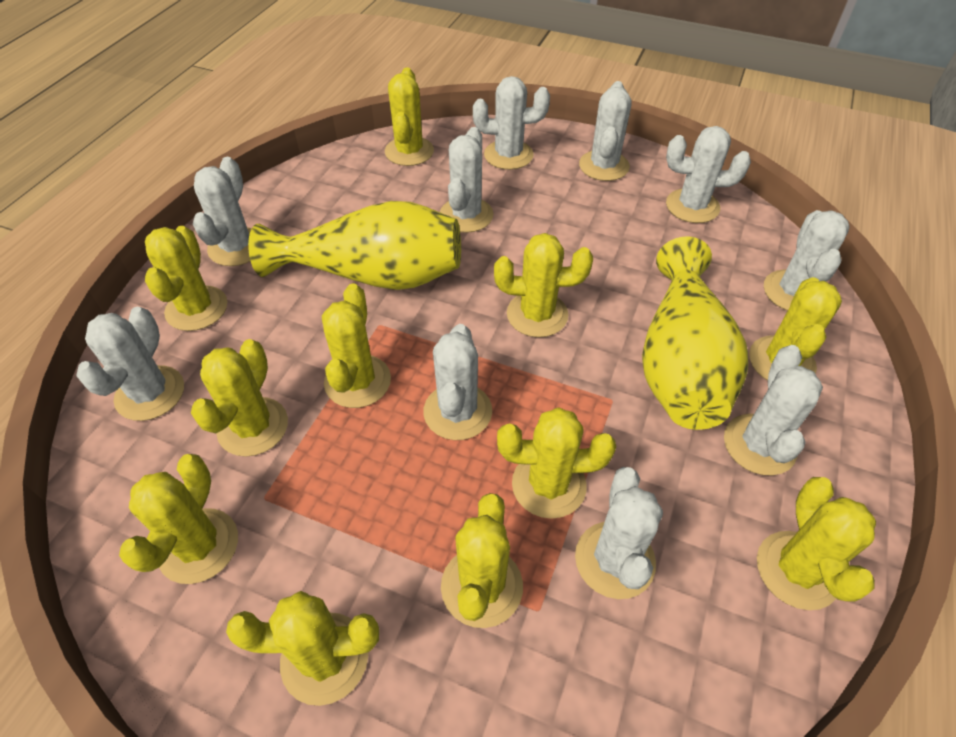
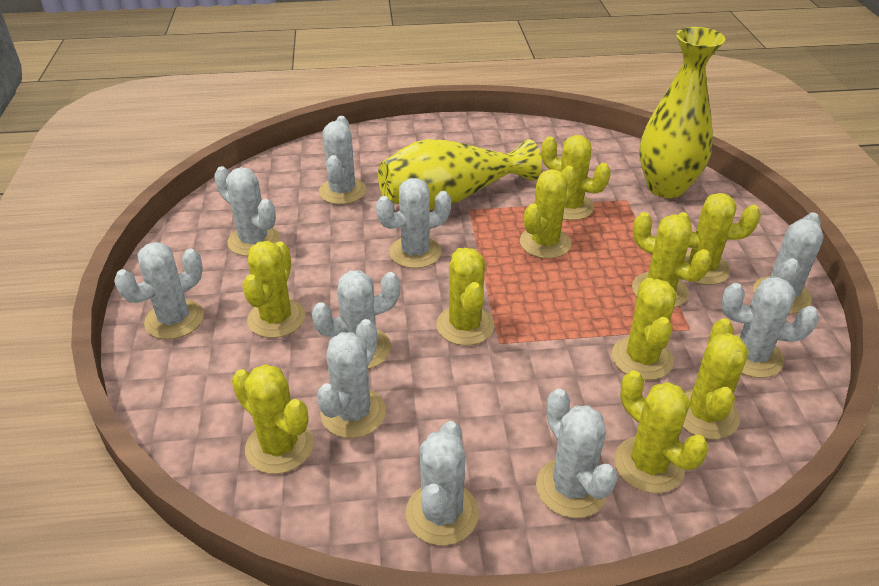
yellow cactus: [119,454,238,584] [145,226,228,331] [191,339,288,457] [226,591,379,706] [322,283,391,408] [385,67,434,166] [441,493,523,628] [494,233,593,337] [497,408,616,519] [749,277,842,380] [757,477,876,610] = 11 -> [232,364,314,474] [243,241,305,338] [436,248,495,346] [520,166,577,259] [541,135,611,220] [612,278,677,380] [614,370,709,493] [632,212,712,308] [678,193,761,285] [682,318,749,440] = 10

